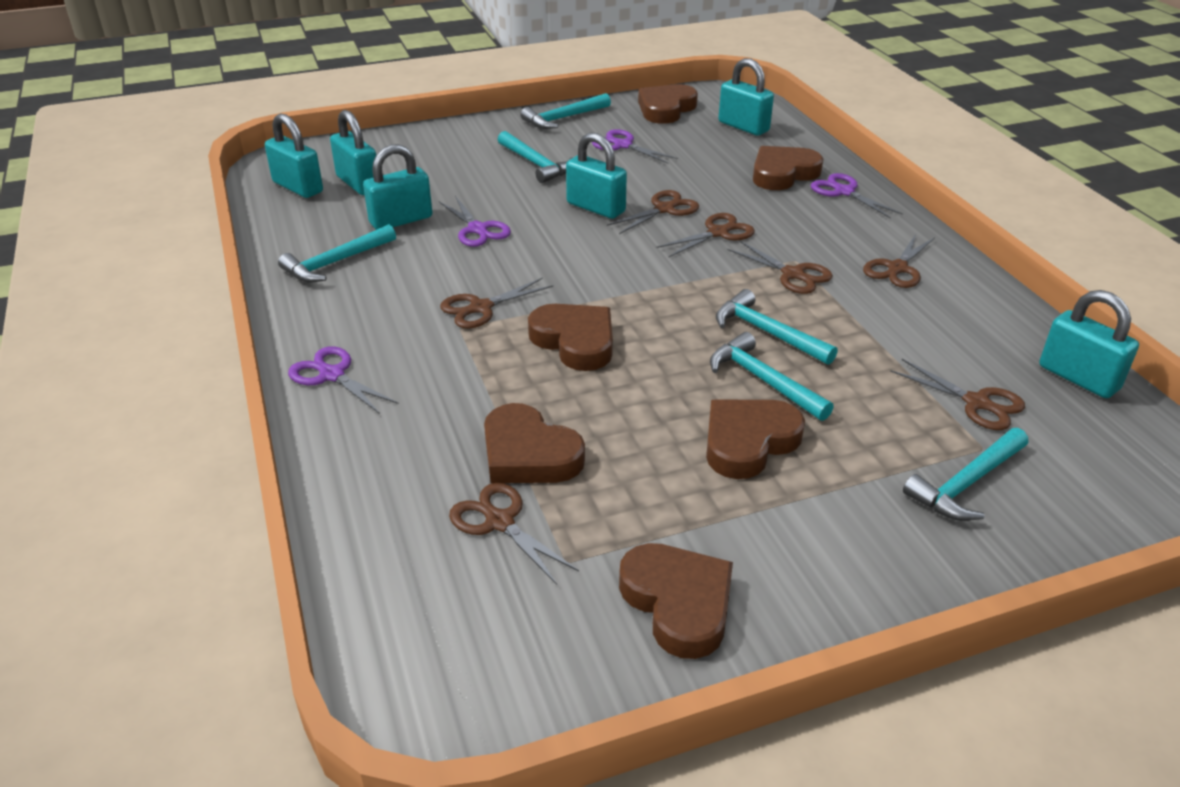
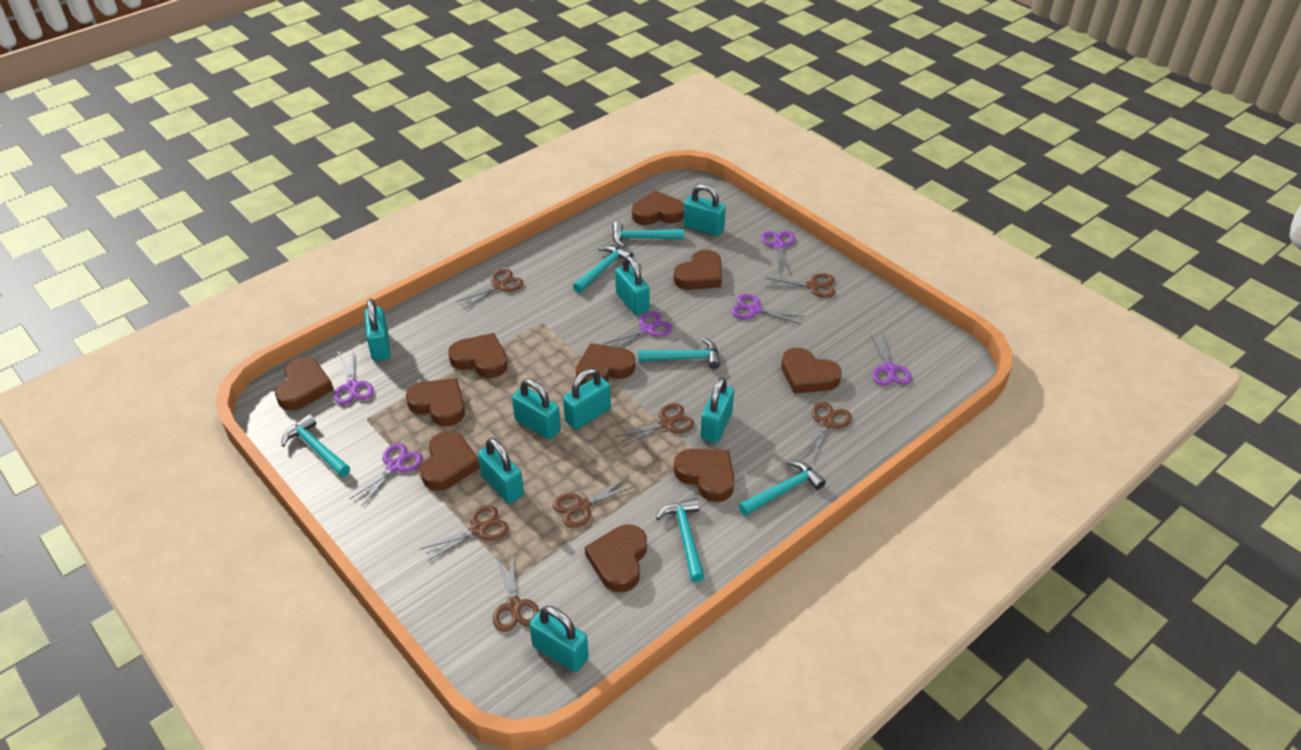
brown heart: [484,403,585,483] [528,304,613,371] [619,543,733,659] [638,84,698,124] [706,400,805,479] [753,146,823,190] = 6 -> [275,357,334,410] [406,378,465,426] [420,431,480,491] [448,333,508,378] [576,343,635,385] [585,525,647,592] [632,190,684,225] [674,250,722,290] [674,449,734,502] [781,348,842,394] = 10
purple scissors: [288,346,399,414] [439,196,511,247] [592,129,678,164] [811,173,903,219] = 4 -> [334,350,374,405] [350,443,423,507] [603,312,673,347] [731,294,805,324] [761,231,795,273] [870,334,912,386] = 6
turquoise padlock: [265,113,323,198] [330,110,376,195] [363,144,433,230] [566,132,627,219] [718,58,774,136] [1039,290,1139,398] = 6 -> [364,299,390,361] [478,438,524,504] [512,379,561,439] [529,606,589,672] [563,369,611,430] [615,256,650,315] [684,184,726,236] [701,377,734,443] = 8

